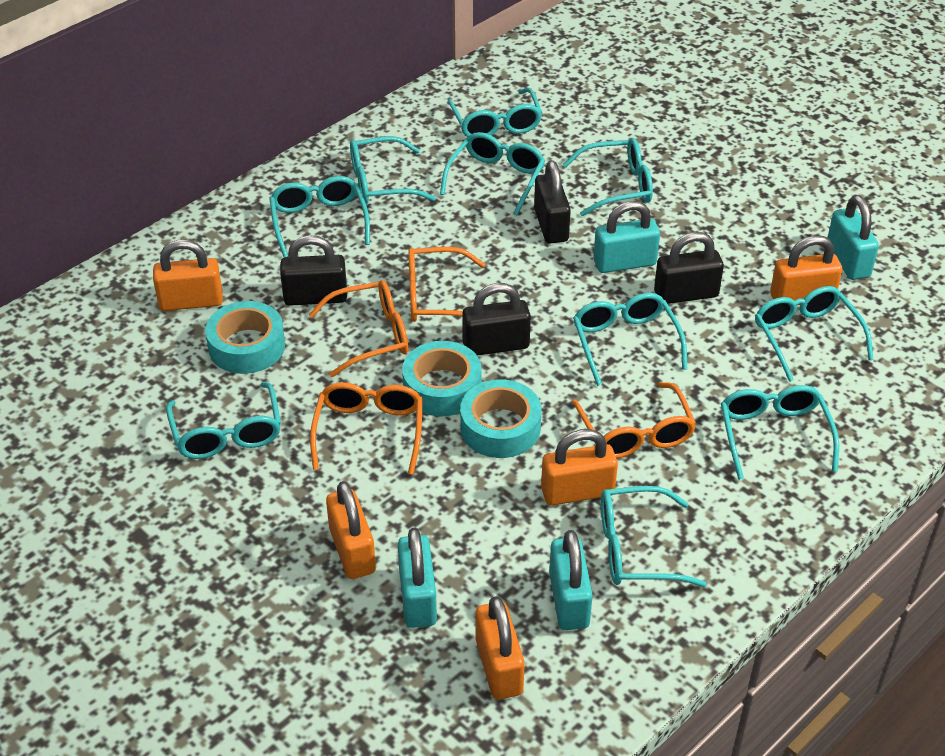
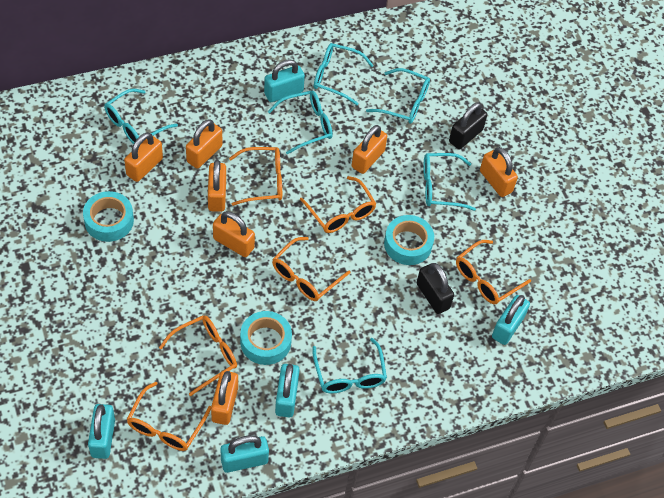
black padlock: [280,235,347,306] [462,283,531,356] [534,160,571,244] [654,232,724,304] = 4 -> [417,263,454,314] [449,102,487,149] = 2
orange glasses: [309,280,408,377] [310,382,423,475] [408,247,485,322] [572,382,696,459] = 4 -> [127,382,211,451] [159,316,237,396] [229,147,282,206] [272,237,350,301] [300,176,376,233] [456,240,531,304] = 6
orange padlock: [153,239,223,311] [326,481,376,579] [476,596,525,700] [541,429,618,506] [770,235,842,305] = 5 -> [124,132,163,182] [186,119,222,169] [208,160,226,212] [211,371,238,425] [213,211,255,257] [352,125,387,174] [480,147,518,197] = 7
turquoise glasses: [166,382,281,459] [269,176,370,258] [350,136,436,204] [440,132,545,215] [447,88,542,137] [563,138,653,216] [573,293,687,386] [601,486,706,587] [721,385,839,480] [755,286,874,382] = 10 -> [104,89,178,144] [268,91,333,154] [312,338,387,393] [314,43,374,105] [366,68,430,124] [423,153,476,211] = 6
turquoise padlock: [398,528,437,628] [549,530,593,630] [593,201,660,273] [827,195,879,280] = 4 -> [88,404,115,459] [221,435,269,473] [264,59,305,102] [275,364,300,417] [492,295,530,345] = 5

